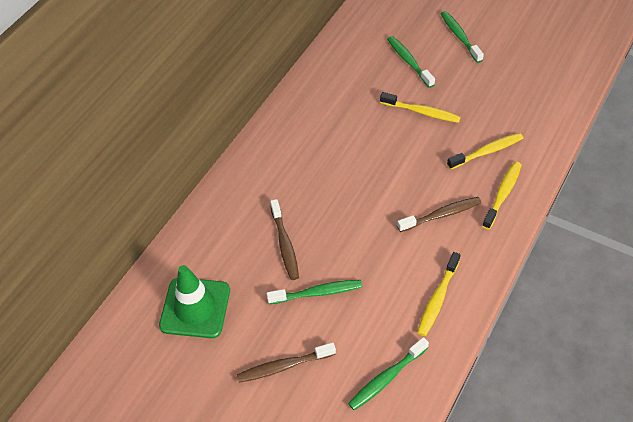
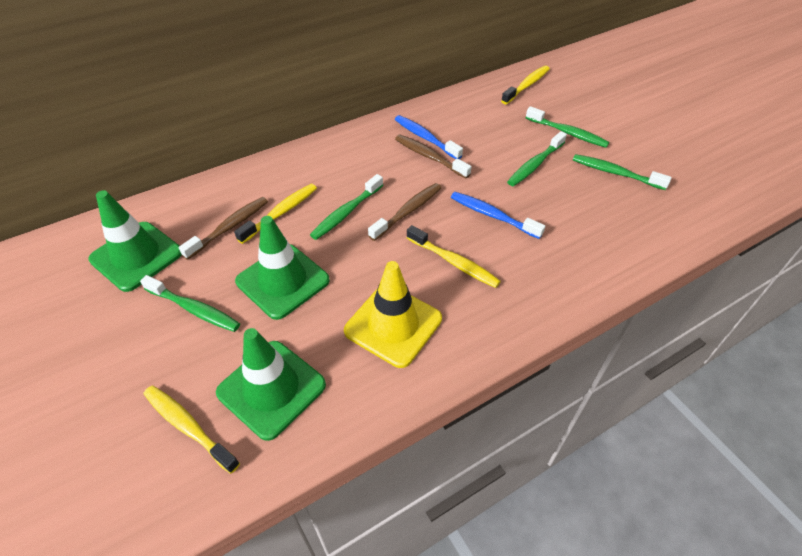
blue toothbrush: none = 0 -> [395,115,463,159] [451,192,545,239] = 2
green toothbrush: [266,280,362,304] [348,337,429,410] [387,36,435,88] [441,11,484,63] = 4 -> [140,275,240,332] [310,174,383,240] [507,131,567,186] [526,106,610,148] [573,154,672,190] = 5
green traffic cone: [159,265,230,338] = 1 -> [88,190,182,292] [216,328,326,441] [235,216,330,320] = 3
yellow traffic cone: none = 0 -> [344,261,442,368] = 1

